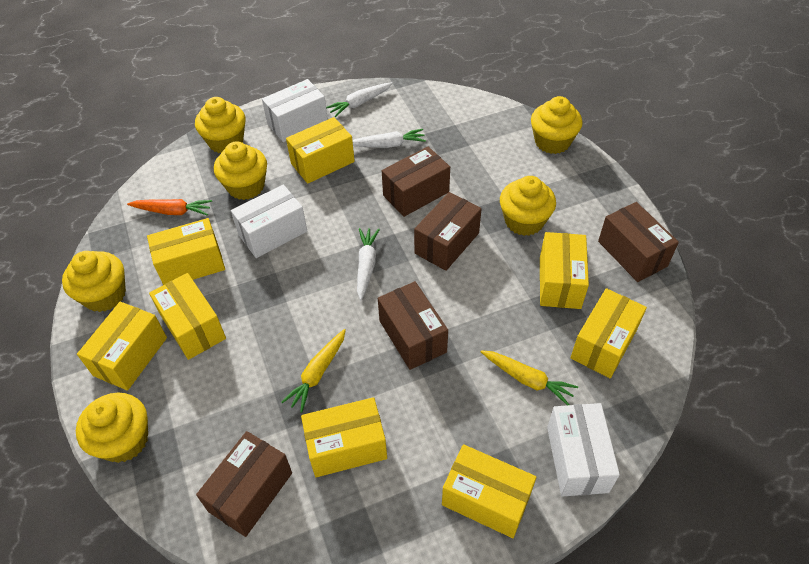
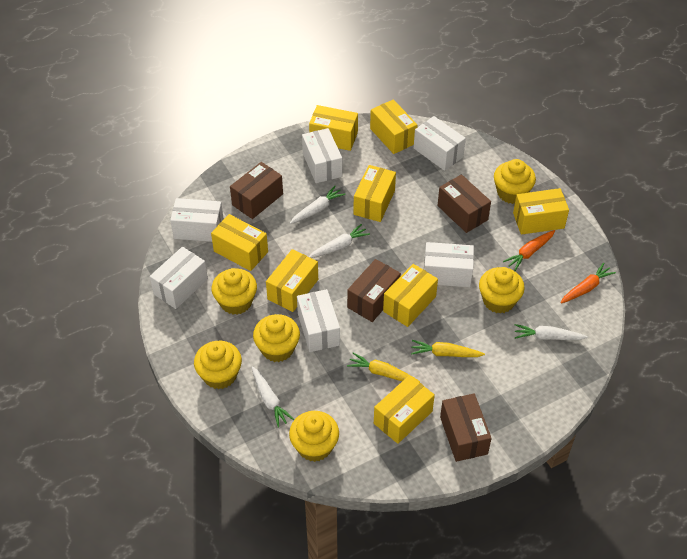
brown box: [196,431,292,537] [378,281,448,370] [382,146,450,217] [414,192,481,271] [598,202,679,282] = 5 -> [230,162,283,219] [347,259,401,322] [437,174,491,233] [440,393,492,462] = 4
orange carrot: [127,199,212,216] = 1 -> [503,230,555,271] [561,263,616,304] = 2
white box: [231,185,307,258] [262,79,328,142] [547,403,620,497] = 3 -> [150,247,208,309] [170,198,224,242] [297,289,340,352] [302,128,342,183] [414,116,466,171] [424,242,474,287] = 6
white carrot: [326,82,393,117] [352,129,426,148] [357,228,380,300] = 3 -> [251,366,294,428] [290,186,345,224] [309,224,370,258] [515,324,588,340] = 4

